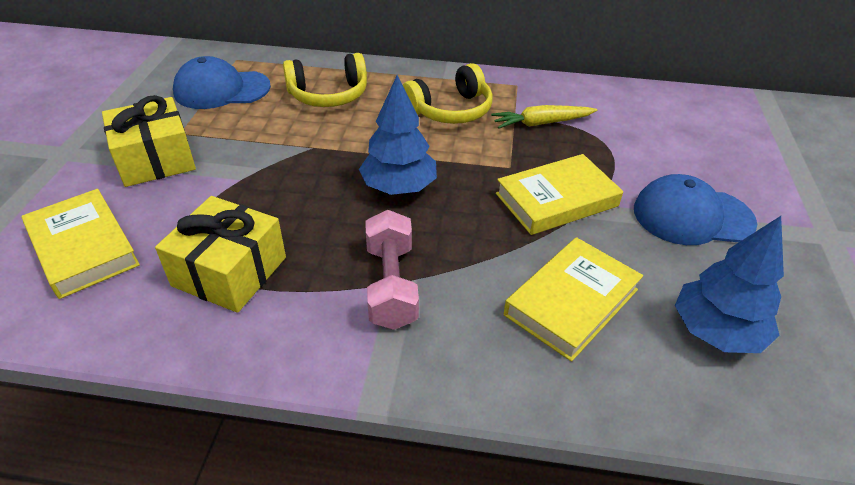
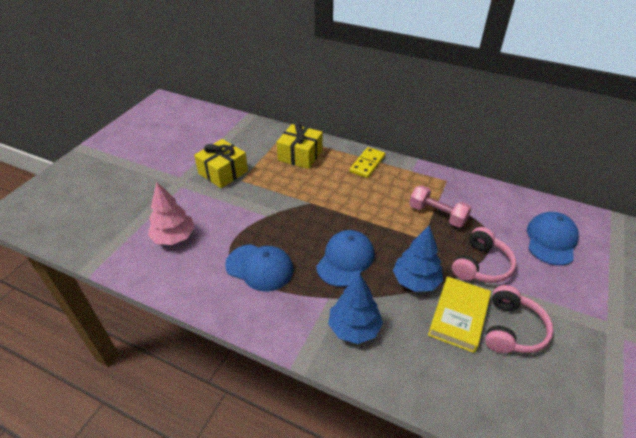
blue cap: [173,56,271,109] [634,174,757,245] = 2 -> [225,244,294,292] [316,230,374,287] [527,212,579,266] = 3
pink headphones: none = 0 -> [452,227,516,283] [485,285,553,353] = 2
pink tree: none = 0 -> [148,182,195,245] = 1
yellow book: [21,189,140,299] [496,154,623,235] [504,237,643,362] = 3 -> [428,276,491,353] = 1
yellow carrot: [491,105,597,129] = 1 -> none = 0
yellow domino: none = 0 -> [350,147,385,178] = 1
yellow headphones: [283,53,367,107] [403,63,493,124] = 2 -> none = 0

